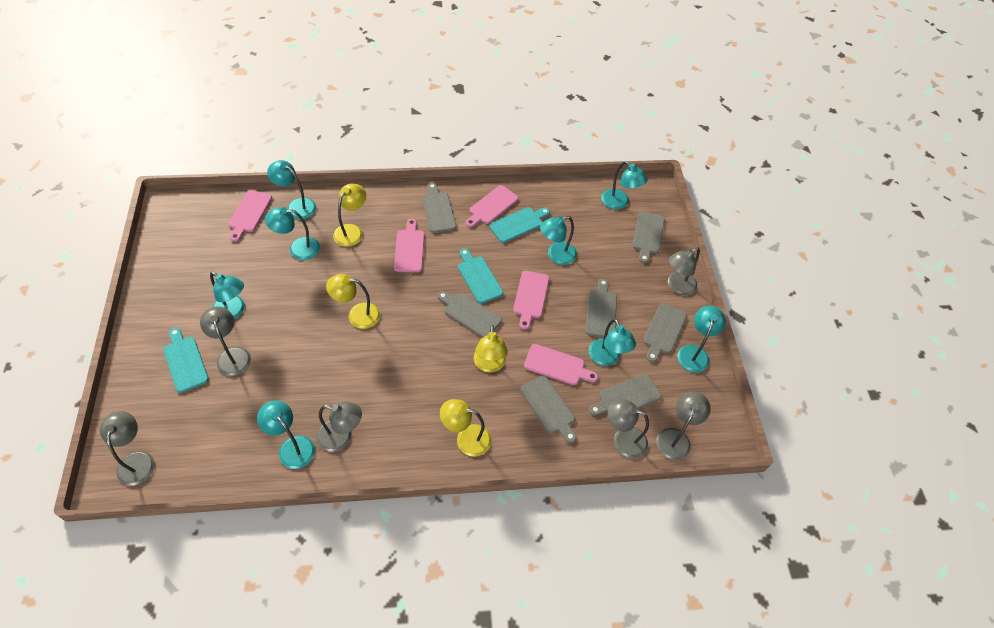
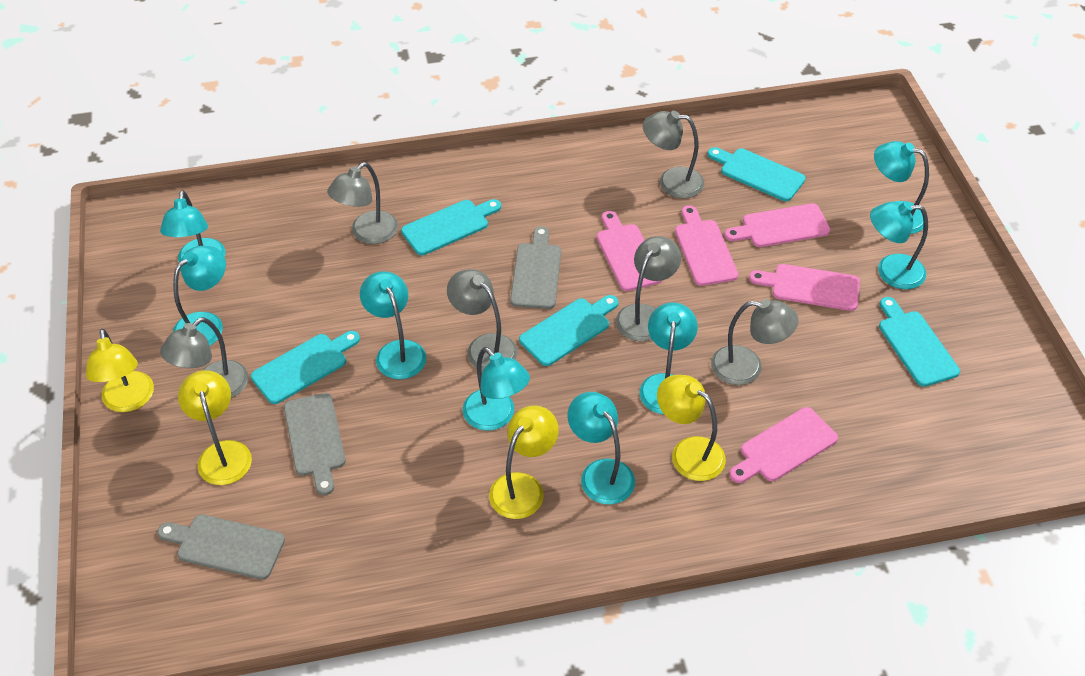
grey cutting board: [422,183,456,233] [437,291,502,338] [521,376,576,443] [586,279,617,337] [589,374,661,416] [633,211,665,263] [643,303,687,362] = 7 -> [157,514,285,580] [284,393,346,495] [510,226,561,309] = 3
turquoise cutting board: [163,328,209,393] [458,248,503,304] [489,207,550,243] = 3 -> [251,331,360,404] [401,199,501,255] [519,295,619,366] [708,147,806,201] [879,297,960,387] = 5

